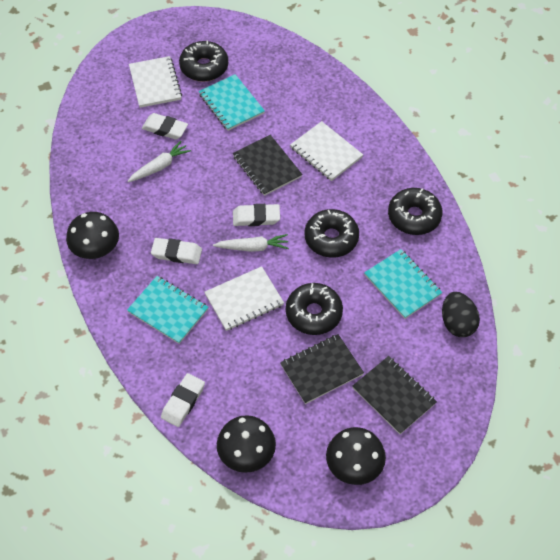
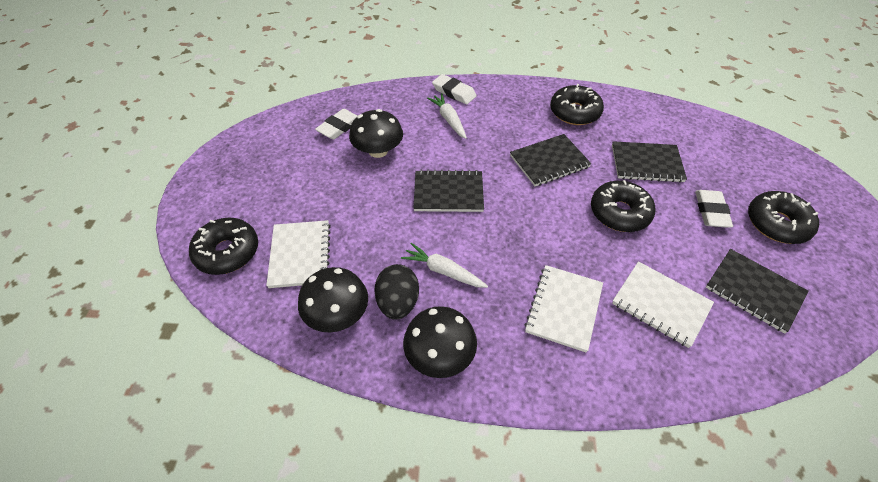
black notebook: [233,135,302,196] [280,334,364,404] [352,356,437,434] = 3 -> [413,170,484,212] [510,134,591,186] [612,141,687,183] [706,249,809,334] = 4
turquoise notebook: [127,276,208,344] [199,74,265,131] [364,249,442,319] = 3 -> none = 0
white eraser: [142,113,188,140] [151,238,202,264] [161,373,205,427] [233,204,280,226] = 4 -> [315,109,357,139] [432,74,477,104] [695,190,733,228] = 3

